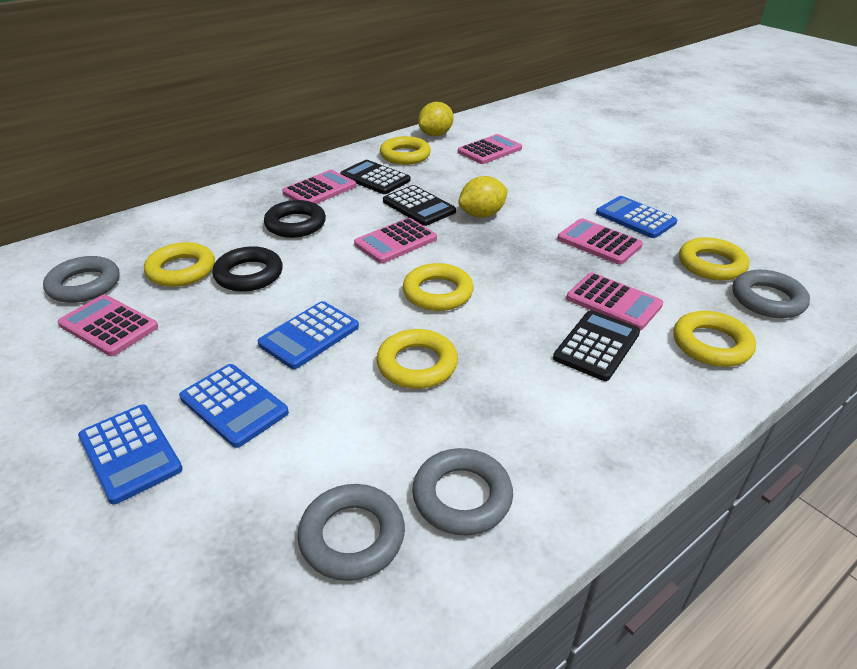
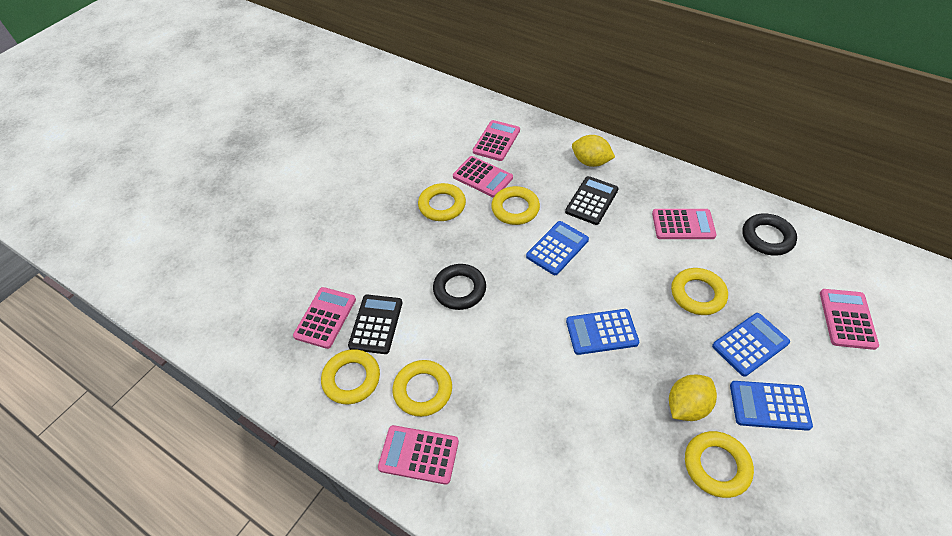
black calculator: [340,160,410,194] [383,185,456,226] [553,310,640,381] = 3 -> [348,294,402,354] [565,176,619,225] = 2
grey ring: [43,256,120,303] [297,484,405,581] [412,448,513,535] [732,270,810,318] = 4 -> none = 0

